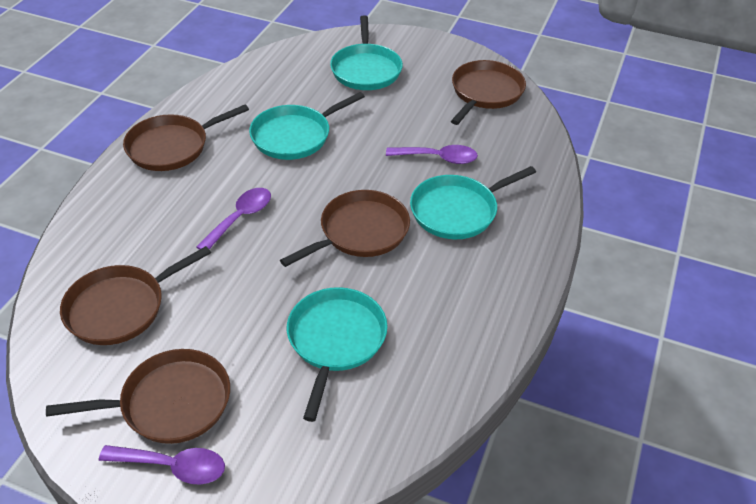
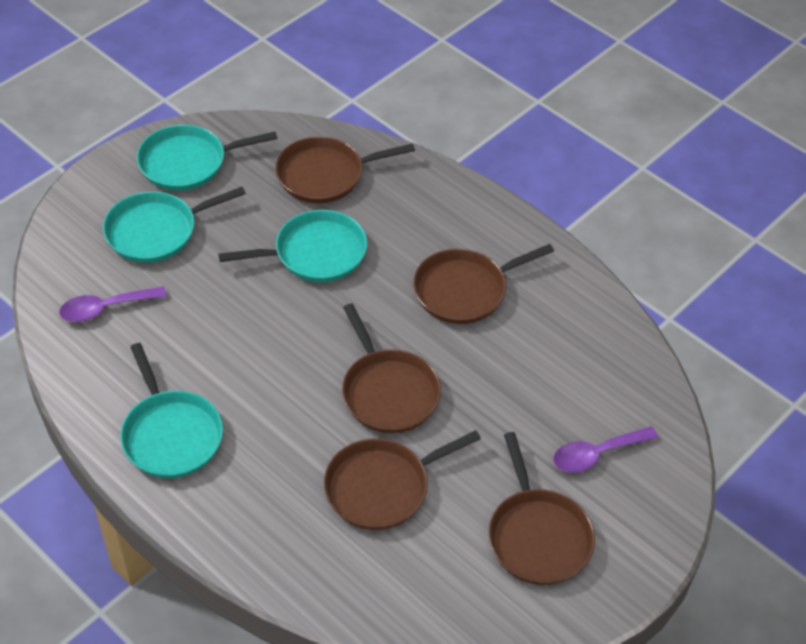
purple spoon: [99,445,225,485] [196,188,271,250] [386,145,478,164] = 3 -> [59,286,167,322] [553,426,658,473] = 2

